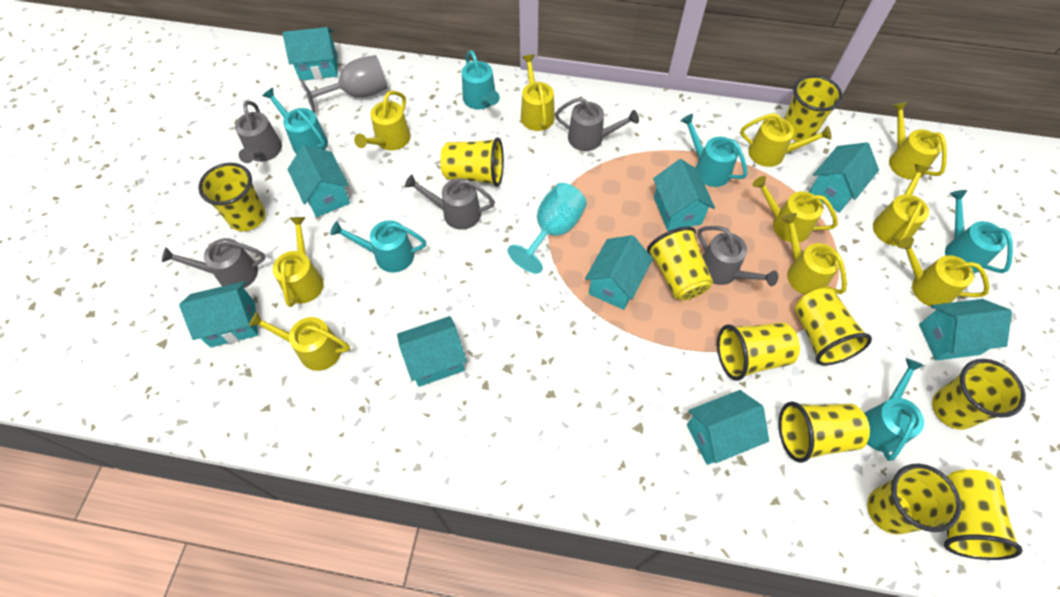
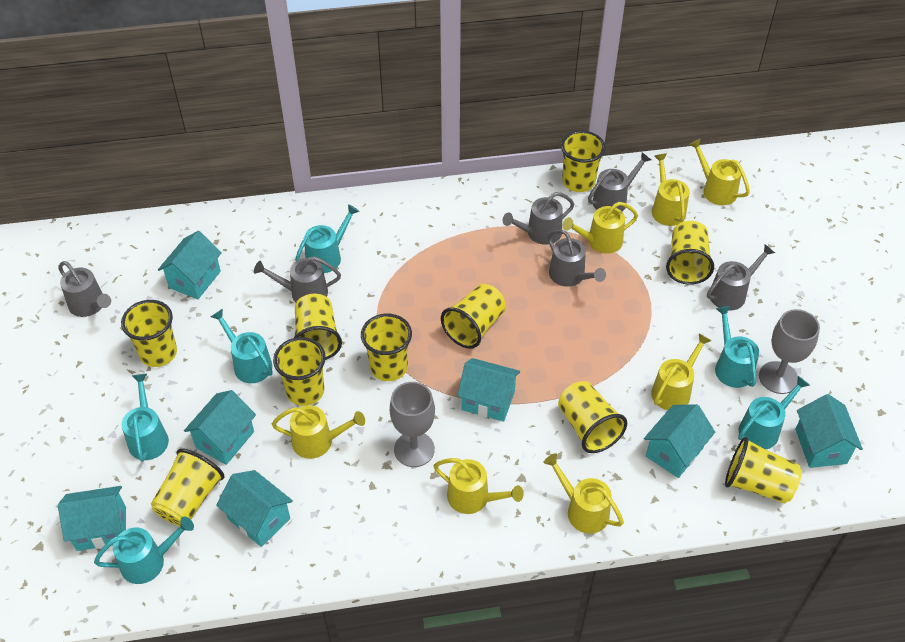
grey goblet: [299,55,388,113] = 1 -> [390,382,435,467] [759,309,820,394] = 2
grey watering can: [162,238,265,288] [235,101,282,163] [405,175,495,230] [555,97,639,151] [697,226,778,286] = 5 -> [59,261,111,317] [254,256,341,302] [503,192,574,245] [548,230,606,287] [588,152,651,212] [707,244,775,310] = 6
turquoise goblet: [507,183,587,274] = 1 -> none = 0
turquoise house: [179,281,258,347] [283,27,338,80] [287,145,350,217] [397,316,467,387] [585,235,653,310] [653,159,715,231] [687,390,769,465] [809,142,879,213] [919,299,1012,361] = 9 -> [58,486,126,551] [158,231,222,299] [184,390,256,465] [216,470,293,547] [457,358,520,422] [644,404,715,478] [795,394,863,468] = 7
yellow watering can: [249,312,350,371] [273,217,324,307] [354,90,411,150] [521,54,555,131] [740,113,831,167] [752,176,838,243] [781,213,847,295] [873,164,930,246] [889,102,947,180] [897,237,989,307] = 10 -> [272,405,365,459] [433,458,524,514] [544,453,624,534] [563,202,638,254] [651,334,711,410] [652,153,689,226] [689,139,750,205] = 7

